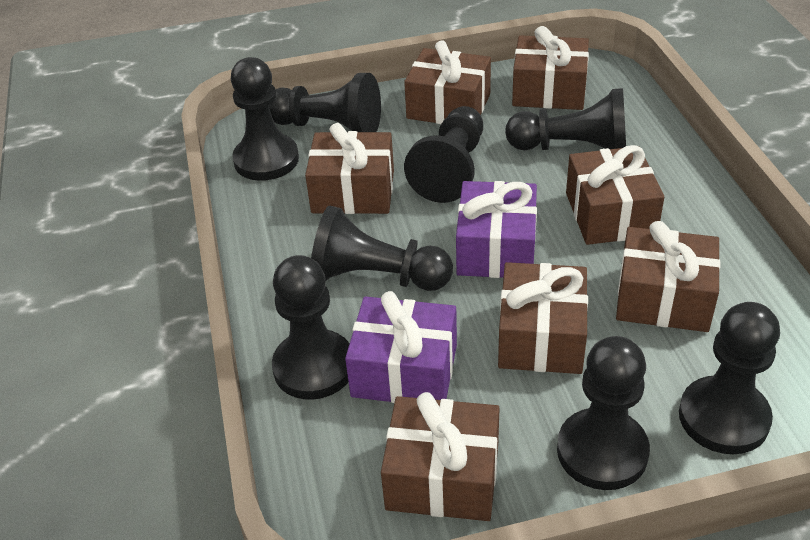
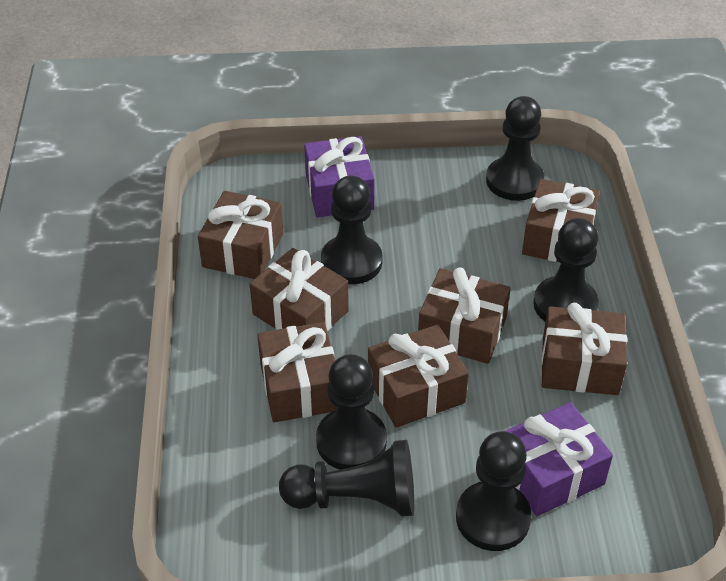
black pawn: [231,57,299,181] [269,73,381,132] [272,255,350,400] [311,206,453,291] [404,106,483,203] [505,88,626,150] [557,336,650,490] [679,302,780,454] = 8 -> [279,440,414,517] [316,354,387,470] [321,176,382,284] [456,432,532,551] [486,96,544,201] [533,218,599,322] = 6

